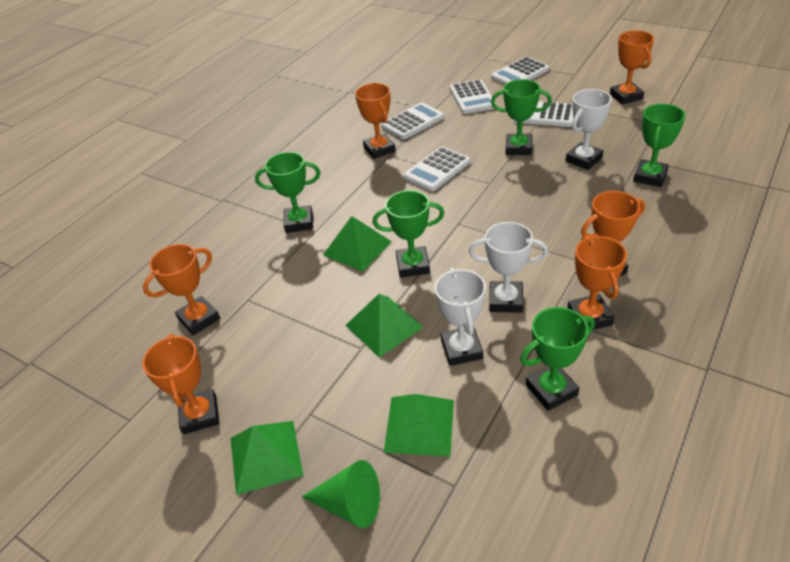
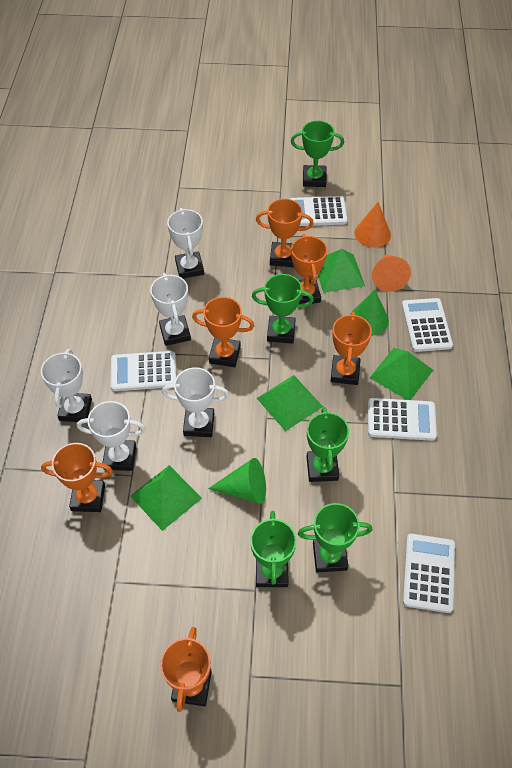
green cone: [301,460,380,528] = 1 -> [208,458,266,504] [350,290,389,336] = 2
orange cone: none = 0 -> [354,202,391,247] [372,254,411,292] = 2
white trophy: [435,268,486,366] [469,222,548,313] [566,89,612,170] = 3 -> [41,349,92,422] [77,401,146,471] [150,273,191,346] [162,367,229,437] [167,208,204,278] = 5

